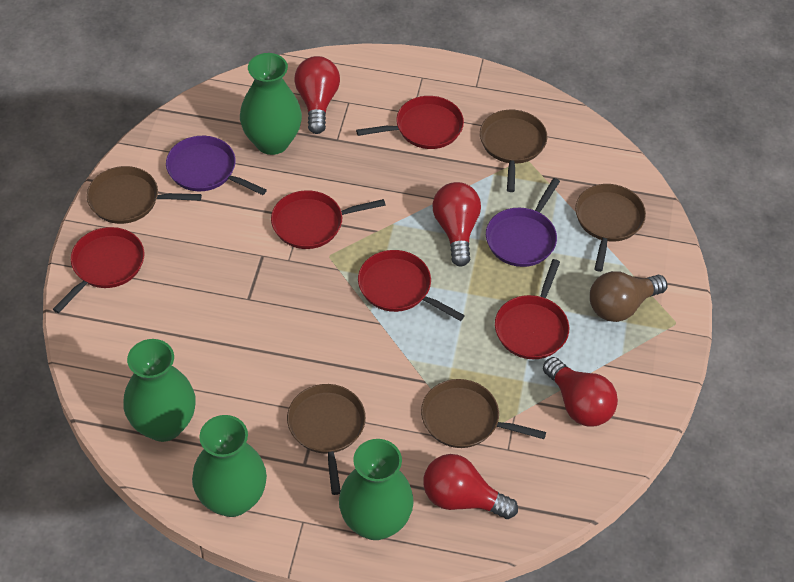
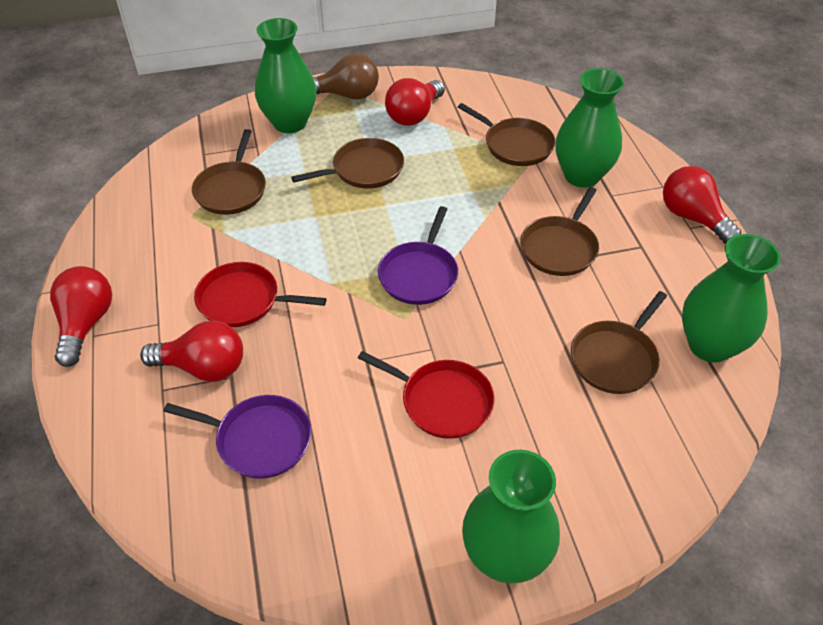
red pan: [52,227,144,313] [271,190,386,249] [356,96,464,149] [358,250,465,321] [495,259,569,359] = 5 -> [194,262,326,327] [358,351,494,439] = 2

